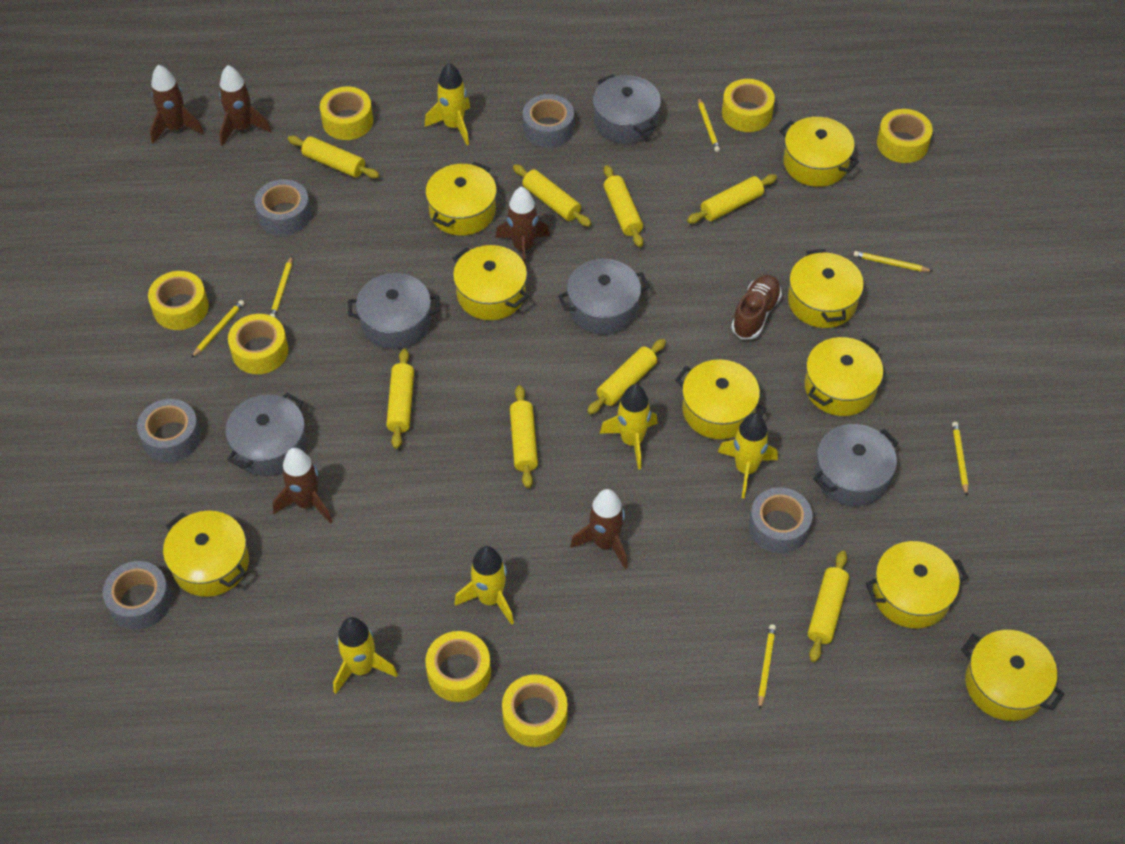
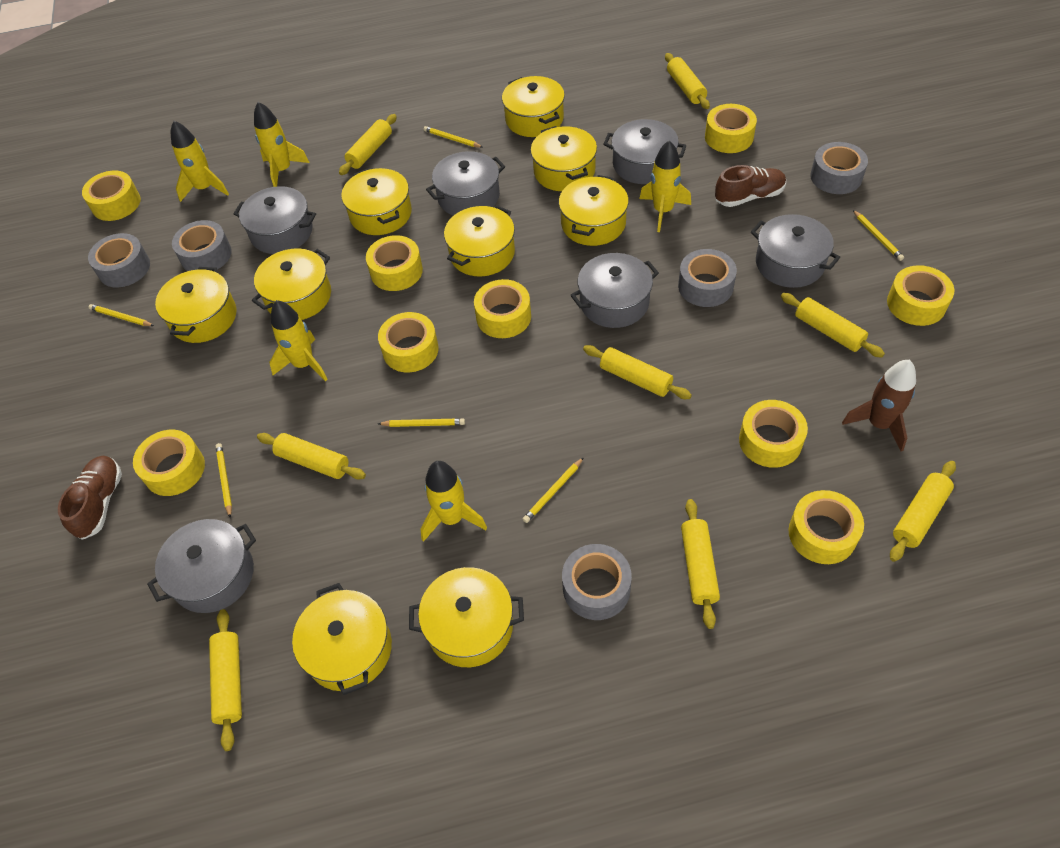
brown rocket: [150,64,204,144] [219,65,271,146] [273,448,333,524] [495,186,550,266] [570,489,628,569] = 5 -> [842,360,916,451] = 1
brown shoe: [731,275,782,339] = 1 -> [58,456,122,540] [715,165,786,207] = 2
grey pot: [225,393,306,476] [348,273,439,349] [558,259,650,335] [593,74,661,144] [813,424,898,506] = 5 -> [147,519,256,613] [233,186,316,254] [426,151,505,216] [571,253,659,328] [603,119,687,184] [751,214,840,288] = 6
yellow tape: [148,271,209,330] [228,314,288,374] [320,87,373,140] [425,631,491,702] [502,674,568,747] [722,79,775,132] [877,109,933,163] = 7 -> [82,171,141,221] [133,430,205,496] [366,235,423,291] [378,312,439,373] [474,279,531,338] [705,104,757,153] [739,400,808,468] [788,490,864,564] [887,265,954,326] = 9

